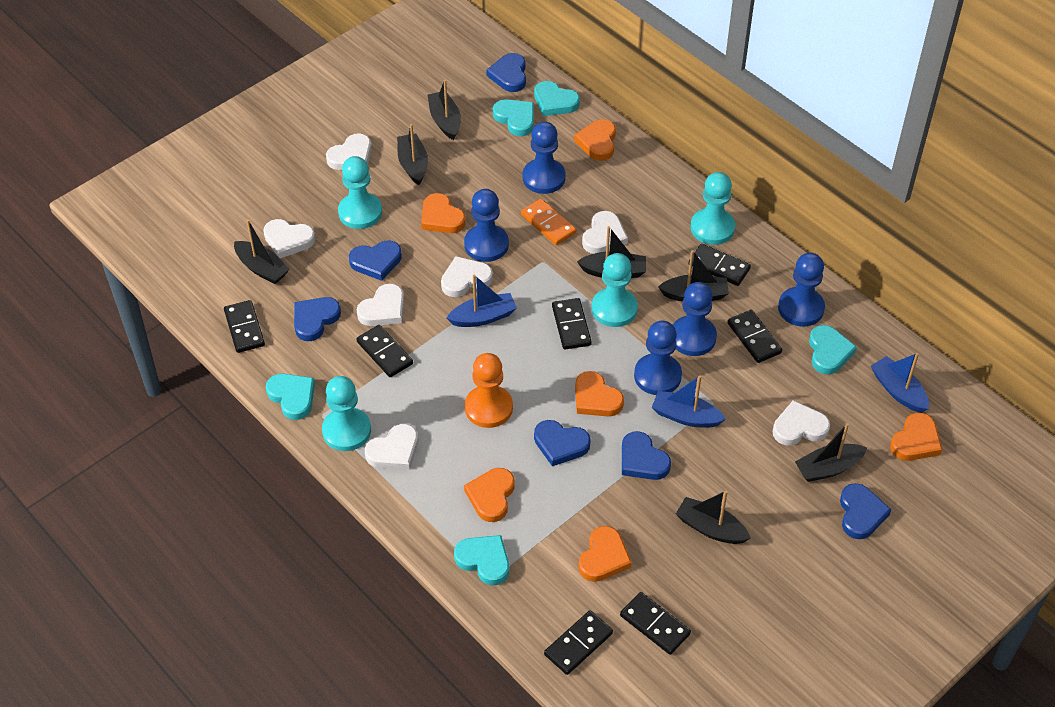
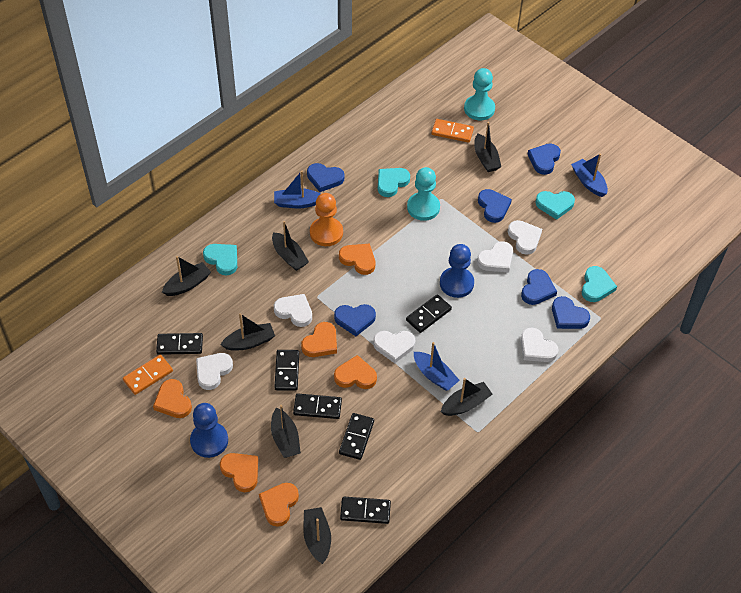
black domino: [224,300,265,353] [356,325,413,377] [544,610,613,675] [552,298,592,349] [620,592,691,655] [689,244,751,286] [728,310,782,363] = 7 -> [156,333,203,355] [275,350,299,391] [293,393,342,419] [339,413,374,460] [340,497,391,524] [406,294,452,333] = 6
blue pawn: [464,189,509,262] [523,122,566,194] [634,321,682,395] [673,282,717,356] [778,253,825,327] = 5 -> [190,403,228,458] [440,244,474,298] = 2
orange domino: [521,199,576,245] = 1 -> [123,355,173,395] [431,119,474,143] = 2
turquoise heart: [266,374,315,420] [454,535,509,585] [493,99,534,136] [534,81,580,116] [809,325,857,375] = 5 -> [203,244,237,276] [378,168,410,197] [536,191,575,220] [582,266,617,302] = 4
turquoise pawn: [322,376,371,451] [338,156,382,229] [592,253,638,327] [690,172,735,245] = 4 -> [407,167,440,221] [464,68,495,120] = 2
white heart: [263,219,315,258] [326,133,372,170] [357,283,404,326] [365,424,418,470] [441,256,493,297] [582,211,628,254] [773,400,830,446] = 7 -> [196,353,233,390] [274,294,312,327] [373,331,415,363] [477,241,513,272] [508,220,542,255] [521,328,559,362] = 6

